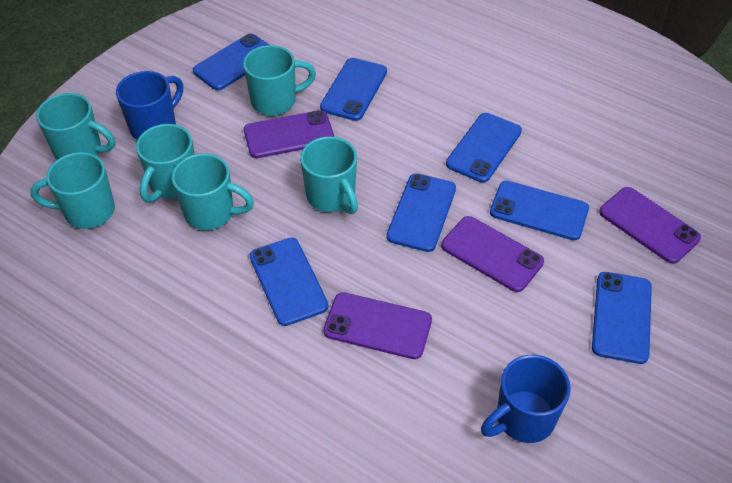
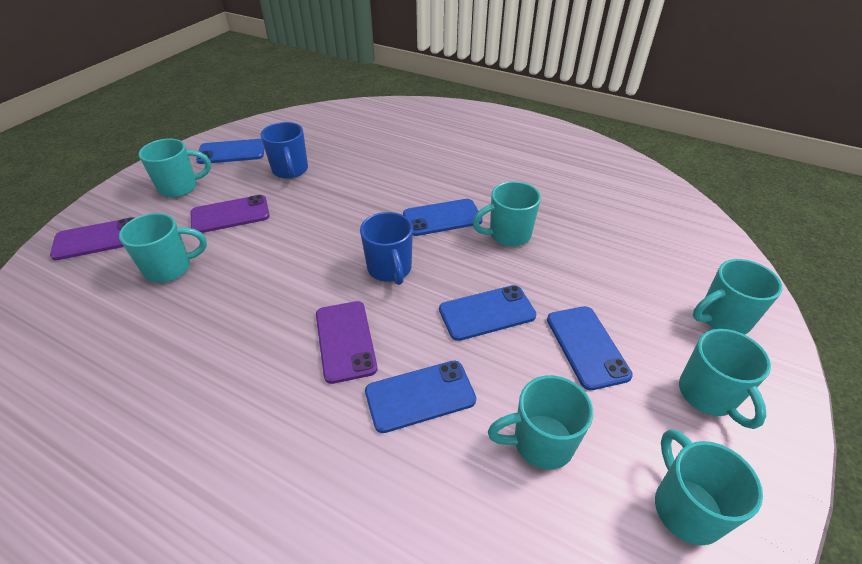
blue phone: [193,34,269,90] [250,238,328,326] [320,58,387,121] [387,173,456,252] [446,113,522,183] [490,181,589,240] [592,272,652,364] = 7 -> [196,139,265,164] [365,361,476,433] [403,199,483,236] [439,285,537,341] [547,306,633,390] = 5
purple phone: [244,110,334,158] [323,292,432,359] [441,216,544,292] [599,187,701,264] = 4 -> [50,217,134,260] [191,195,270,233] [316,301,377,384] = 3
turquoise mug: [31,152,115,229] [36,93,115,160] [136,124,195,203] [172,153,254,230] [243,45,316,115] [300,137,358,214] = 6 -> [119,213,207,283] [139,139,211,198] [472,181,541,247] [488,375,593,470] [655,429,763,545] [679,329,771,429] [693,259,782,335] = 7

